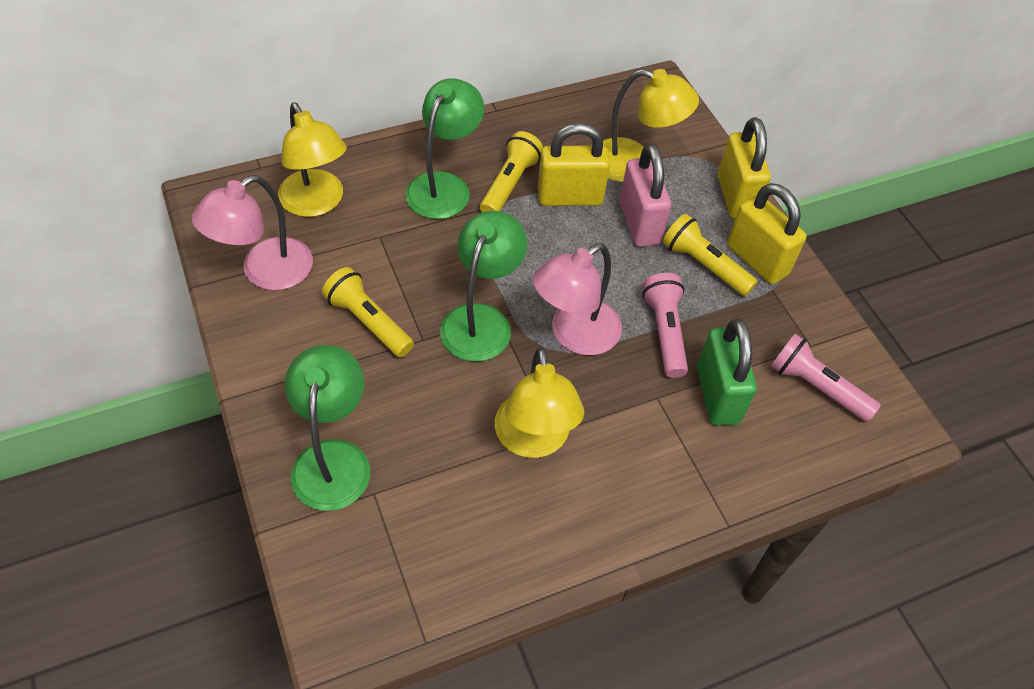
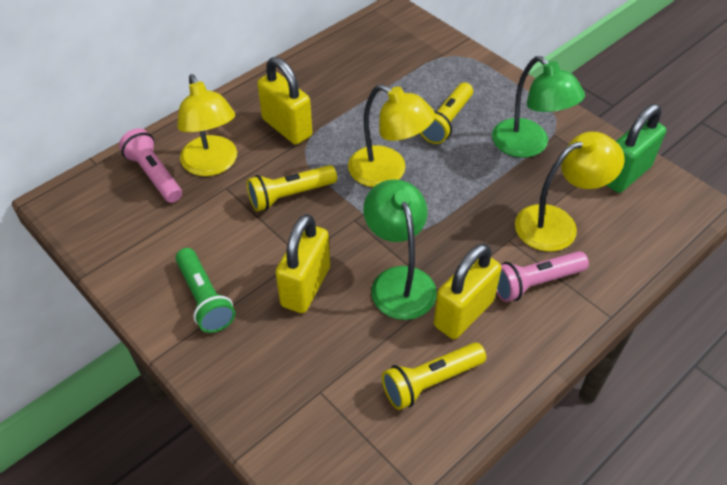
green flashlight: none = 0 -> [175,248,235,333] = 1
green lamp: [285,345,370,511] [405,78,484,219] [440,211,527,361] = 3 -> [363,179,437,320] [492,56,585,158] = 2
pink lamp: [192,175,313,290] [533,243,622,355] = 2 -> none = 0
pink padlock: [620,143,671,247] = 1 -> none = 0

